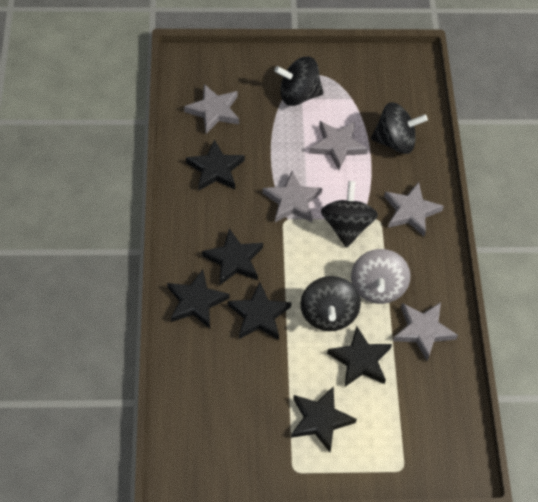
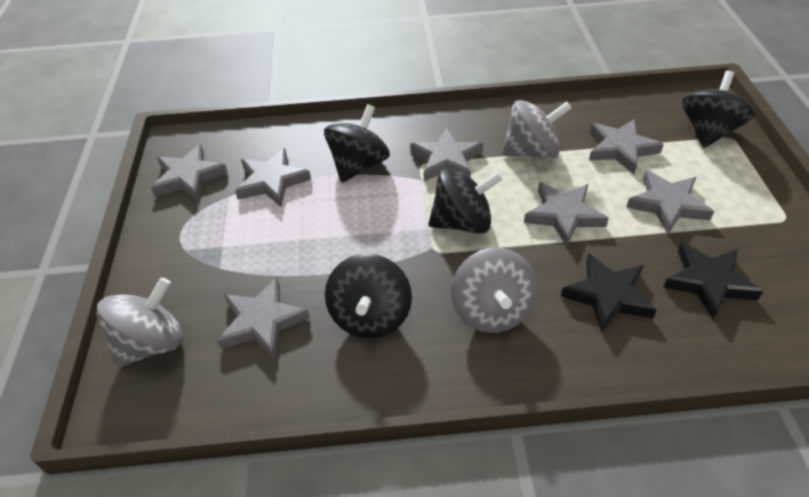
black star: [167,270,229,329] [186,139,245,190] [202,228,263,286] [228,282,292,340] [291,386,357,452] [327,326,392,387] = 6 -> [561,253,657,333] [663,242,763,319] = 2
grey spinning top: [351,249,410,304] = 1 -> [96,277,183,368] [451,248,537,333] [502,100,572,159] = 3
grey star: [184,84,239,134] [263,171,323,222] [309,121,368,170] [384,182,444,236] [393,302,458,361] = 5 -> [151,144,228,201] [217,278,310,360] [235,148,311,207] [410,127,483,181] [524,182,609,247] [589,119,664,174] [626,170,714,235] = 7

